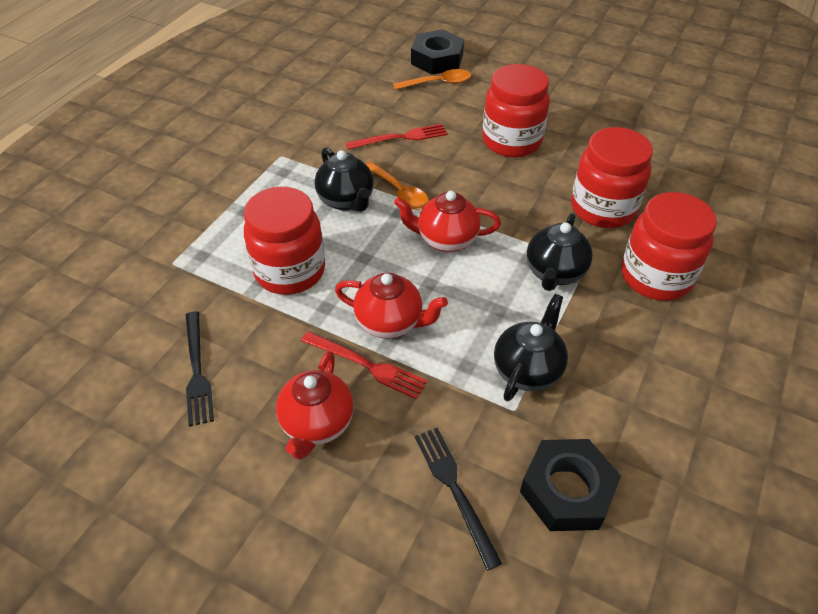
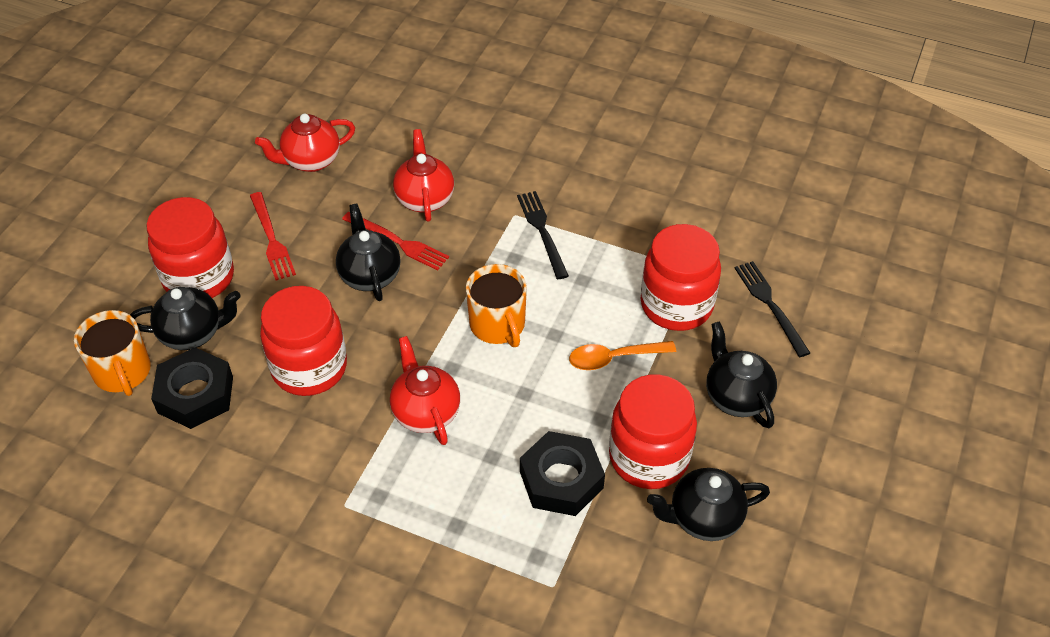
black teapot: [315,148,374,212] [494,294,568,401] [526,213,593,291] = 3 -> [130,287,241,350] [336,204,401,301] [647,468,770,541] [706,322,777,428] = 4
orange mug: none = 0 -> [74,310,151,396] [466,264,527,347] = 2
orange spoon: [366,161,429,209] [393,69,471,90] = 2 -> [569,341,676,370] = 1

